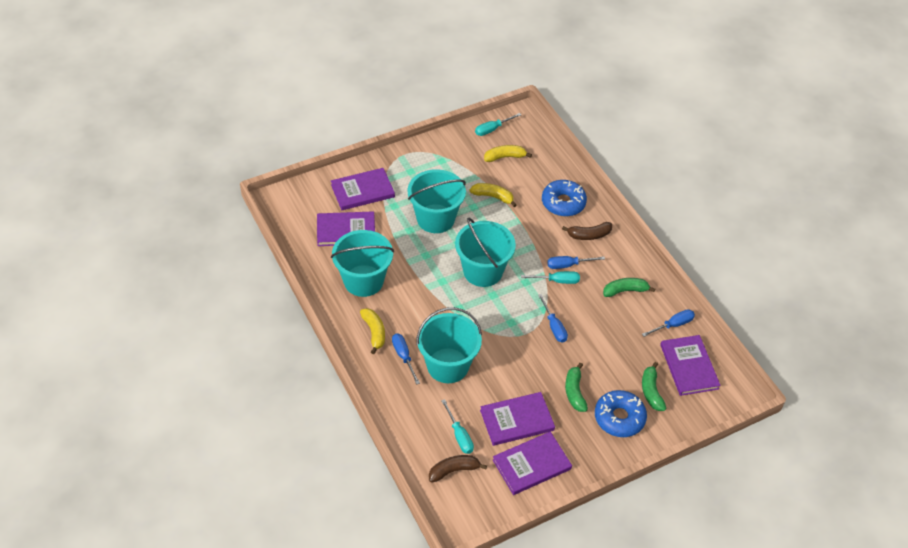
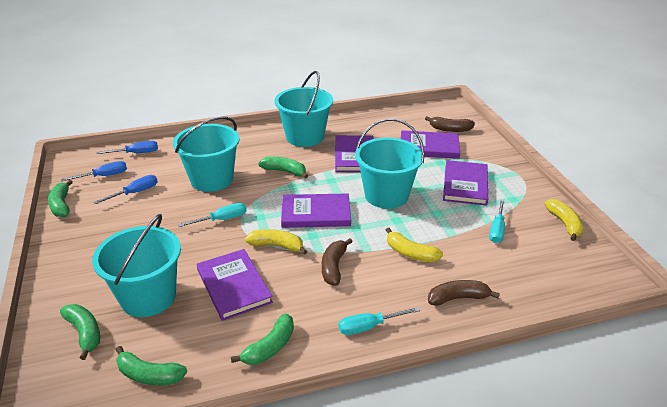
blue donut: [542,180,587,216] [595,390,647,437] = 2 -> none = 0
blue screwdriver: [392,334,420,385] [538,294,568,342] [547,256,605,269] [642,309,695,337] = 4 -> [61,161,127,181] [94,175,158,204] [96,141,158,154] = 3
brown banana: [429,455,487,483] [562,222,612,240] = 2 -> [322,238,353,286] [425,116,475,132] [428,280,500,306] = 3
green banana: [565,362,588,412] [603,278,655,297] [642,362,666,411] = 3 -> [48,180,73,217] [60,304,100,360] [116,346,187,385] [231,313,294,365] [258,156,308,178] = 5

